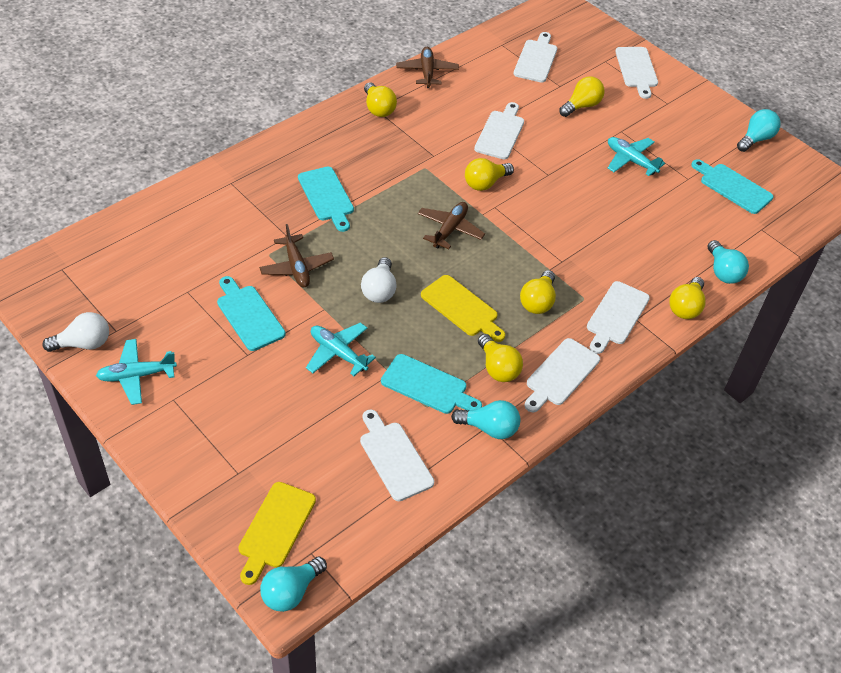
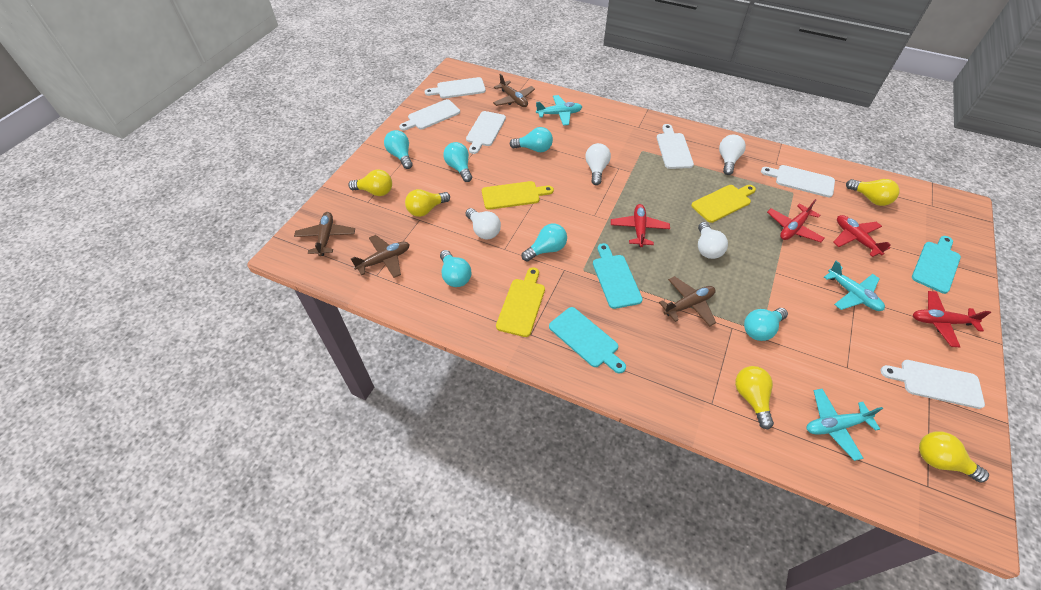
brown plane: [259,224,334,287] [396,47,459,88] [418,202,485,249] = 3 -> [294,212,355,256] [351,235,410,278] [493,74,535,107] [659,276,716,326] = 4
red plane: none = 0 -> [611,204,670,247] [767,199,825,242] [833,215,891,257] [913,291,991,347] = 4
turquoise cutting board: [217,276,286,351] [298,167,354,232] [381,354,482,414] [691,159,773,214] = 4 -> [549,307,626,374] [593,243,643,309] [912,236,961,294] = 3
turquoise light bulb: [260,556,327,612] [451,400,520,439] [708,240,749,284] [737,109,781,152] = 4 -> [384,130,413,169] [440,250,472,287] [443,142,472,182] [510,127,553,152] [522,224,567,262] [744,308,788,341] = 6
white light bulb: [42,312,109,352] [361,257,396,303] = 2 -> [465,208,501,239] [585,143,611,185] [698,222,728,259] [719,135,746,175] = 4
yellow cutting board: [238,482,316,585] [421,275,505,342] = 2 -> [482,181,554,210] [496,267,545,337] [691,185,756,223] = 3
yellow light bulb: [364,82,397,117] [465,158,514,191] [478,334,523,382] [520,270,556,314] [559,76,605,117] [669,277,705,319] = 6 -> [348,169,392,196] [405,189,450,217] [735,366,774,430] [846,179,899,206] [919,432,989,482] = 5

